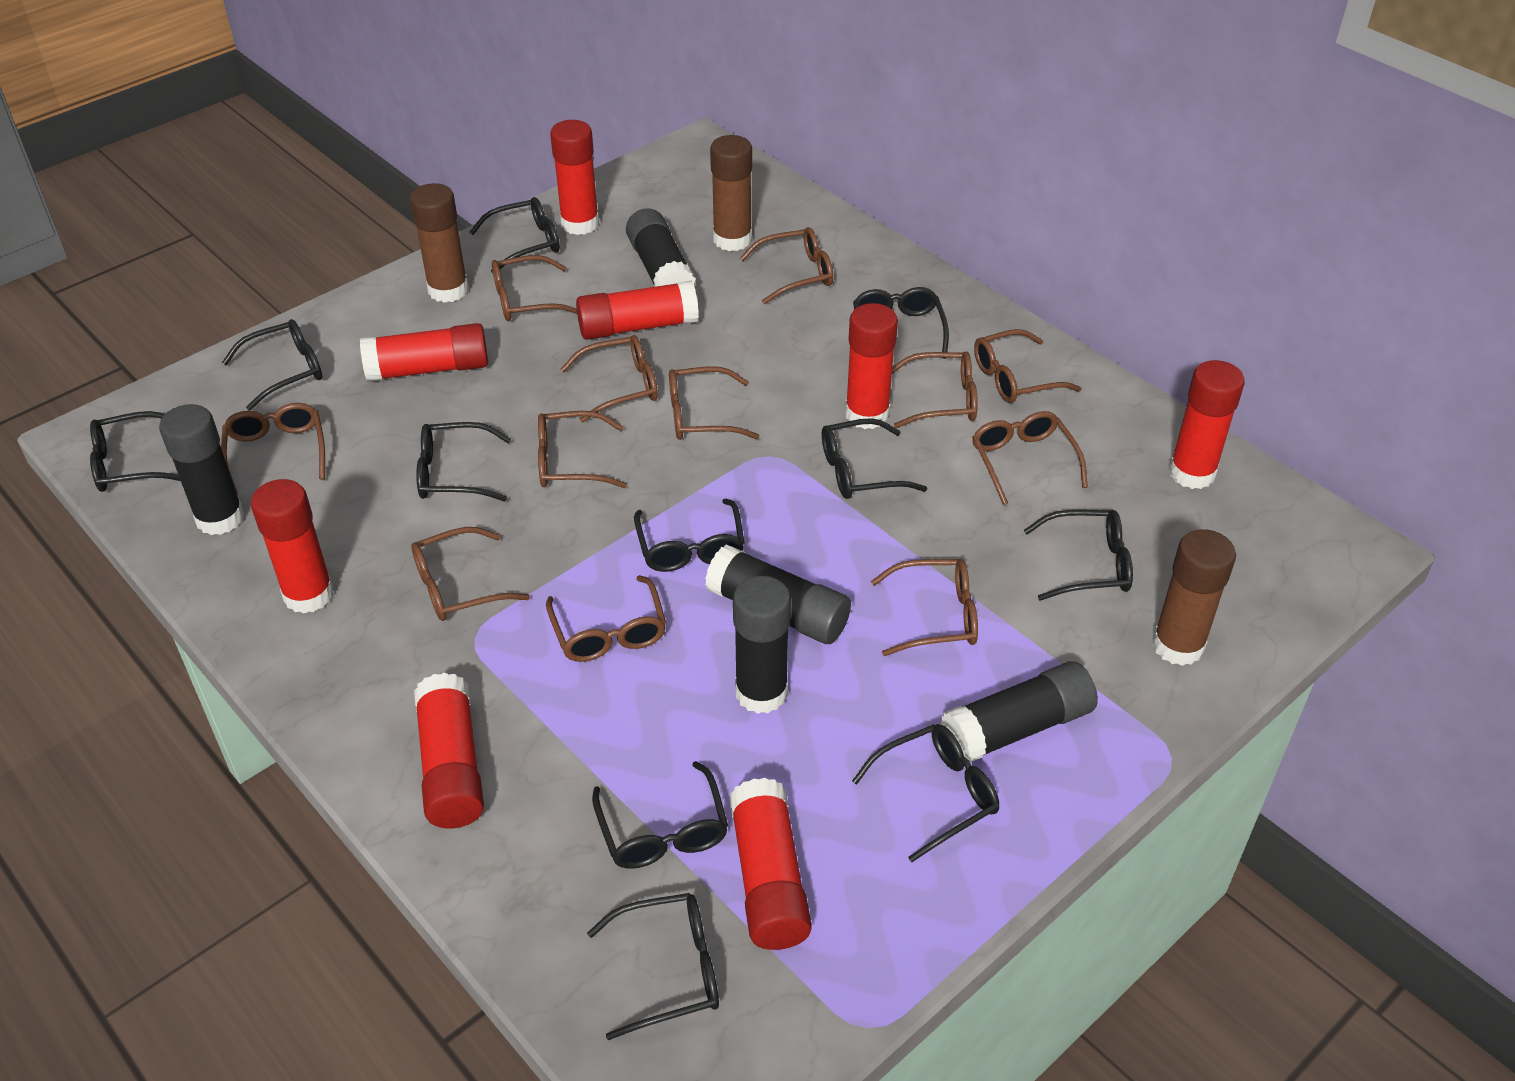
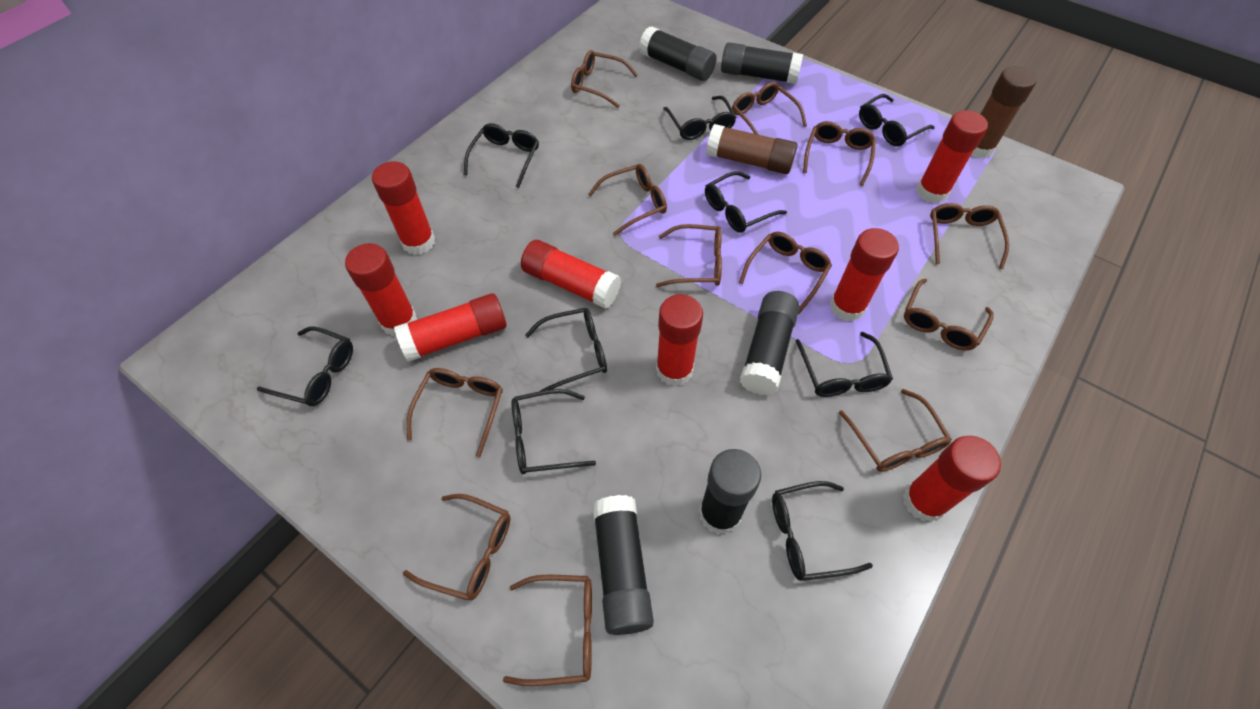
black glasses: [90,411,181,492] [222,319,322,411] [416,422,511,502] [470,197,560,274] [587,893,719,1040] [592,761,728,869] [634,499,745,572] [822,418,927,499] [852,724,999,862] [853,287,949,359] [1024,510,1133,601] = 11 -> [256,327,353,406] [464,123,539,188] [511,389,596,474] [525,308,607,391] [663,96,737,140] [705,171,787,233] [772,481,873,581] [796,332,893,397] [859,94,935,146] = 9
brown glue stick: [410,183,468,303] [710,135,752,251] [1152,529,1236,666] = 3 -> [706,124,798,174] [971,66,1037,158] = 2

